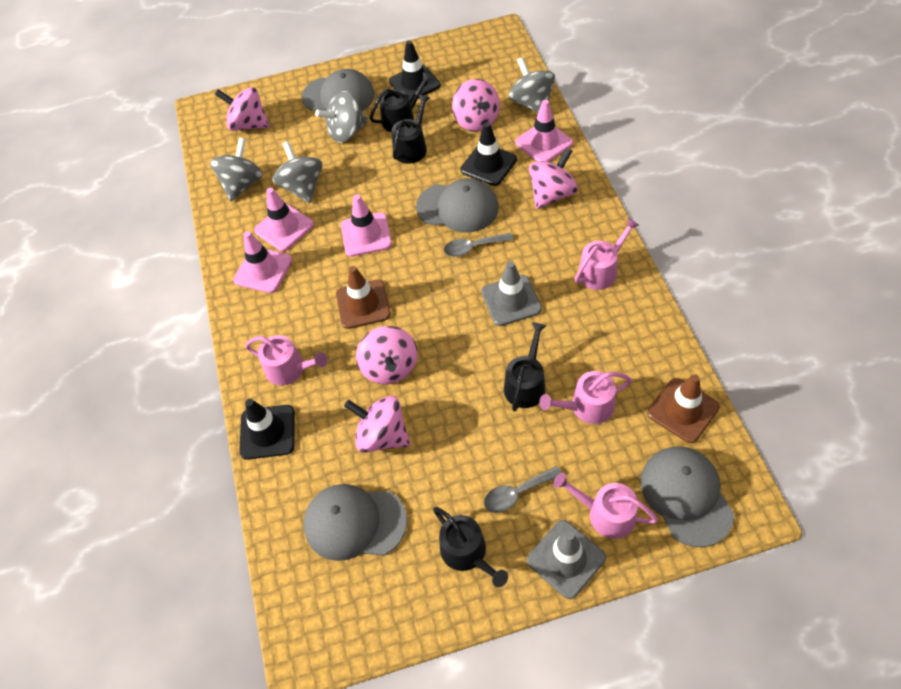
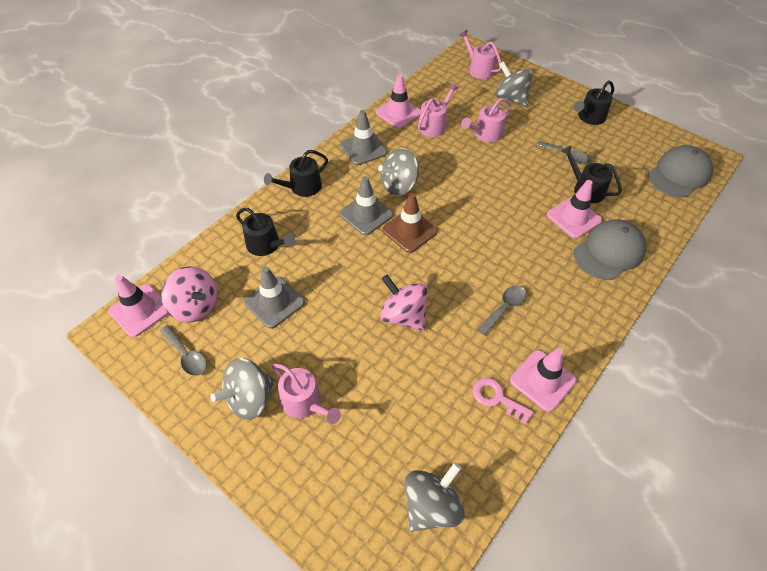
black traffic cone: [239,399,295,460] [389,40,441,100] [461,122,517,186] = 3 -> none = 0
brown traffic cone: [336,266,391,329] [647,374,720,443] = 2 -> [382,193,438,253] = 1
grey cap: [302,69,375,111] [304,484,407,561] [416,178,498,233] [640,447,734,547] = 4 -> [574,220,646,280] [648,145,713,197] = 2
grey spoon: [444,233,513,257] [484,466,562,513] = 2 -> [160,325,207,376] [477,286,526,335] [536,141,591,164] = 3
grey traffic cone: [481,261,542,326] [527,520,606,599] = 2 -> [244,267,305,329] [339,176,393,235] [340,110,387,165] = 3
pink key: none = 0 -> [473,378,533,424] = 1
pink spinning top: [215,87,270,131] [344,396,410,453] [356,326,418,384] [452,79,500,132] [529,147,578,209] = 5 -> [161,266,217,322] [380,275,428,331] = 2

